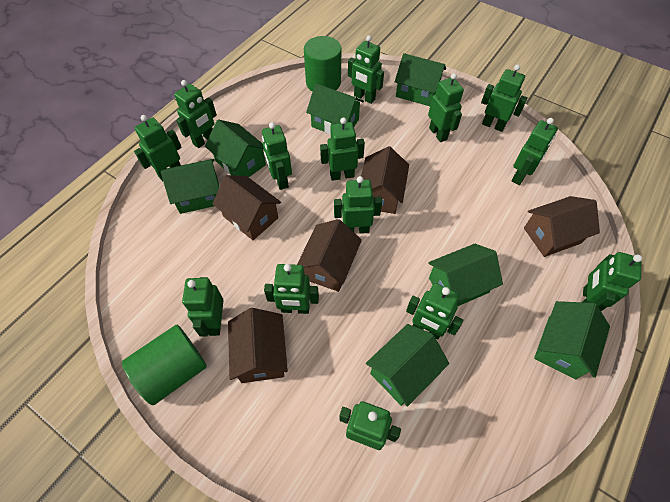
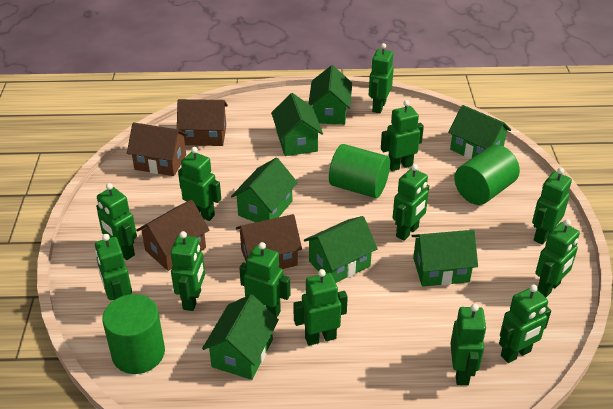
brown house: [212,175,281,240] [228,308,288,383] [297,219,362,292] [361,146,409,214] [524,196,600,257] = 5 -> [127,122,188,176] [136,200,209,271] [177,99,228,146] [236,214,302,269] = 4
green cylinder: [122,325,207,405] [304,36,341,92] = 2 -> [102,294,165,374] [329,144,390,198] [454,145,520,205] = 3
green robot: [134,115,182,181] [174,80,217,148] [182,277,224,337] [262,122,292,190] [264,264,319,314] [320,118,365,181] [334,176,382,234] [339,401,401,450] [348,35,384,104] [406,283,463,339] [428,73,464,142] [481,64,528,132] [512,118,558,185] [582,252,642,311] = 14 -> [95,234,132,300] [96,183,137,260] [171,231,205,311] [178,147,221,221] [239,242,291,317] [293,269,348,346] [369,43,394,113] [381,100,424,171] [393,164,429,241] [450,304,487,385] [499,284,551,363] [532,168,572,245] [535,219,580,298] = 13

